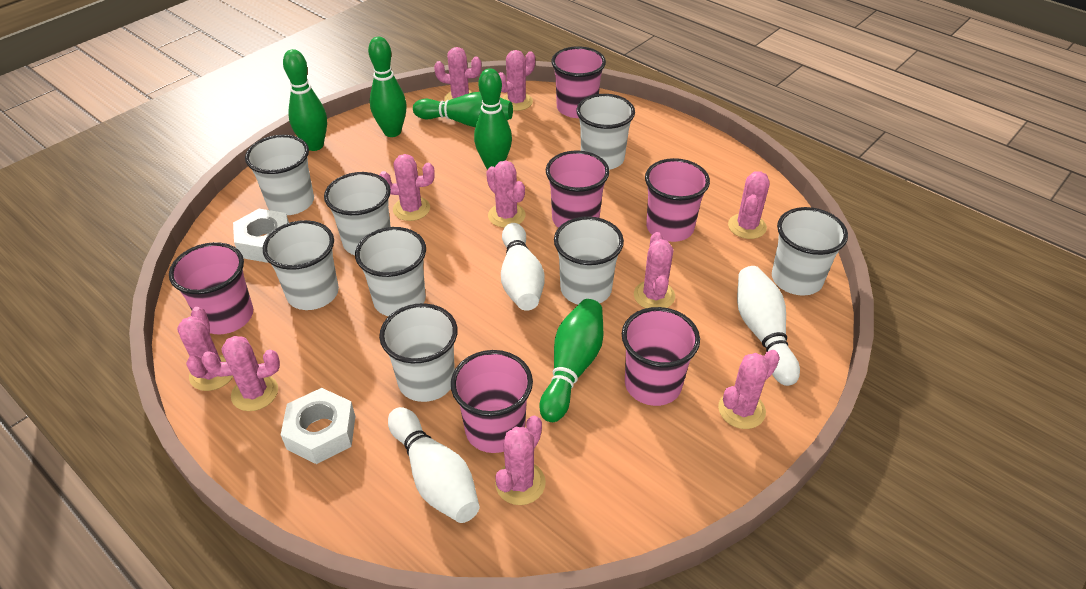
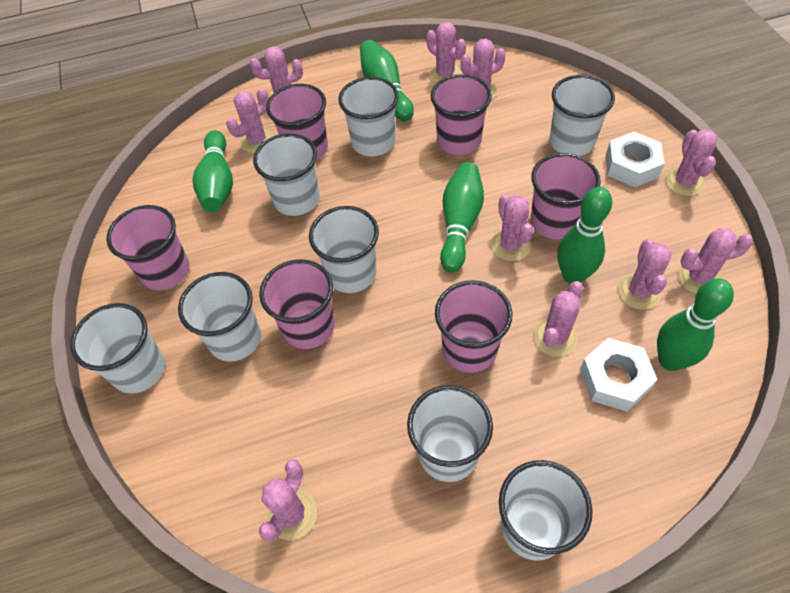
white bowling pin: [388,407,480,523] [501,223,545,311] [737,266,800,386] = 3 -> none = 0

